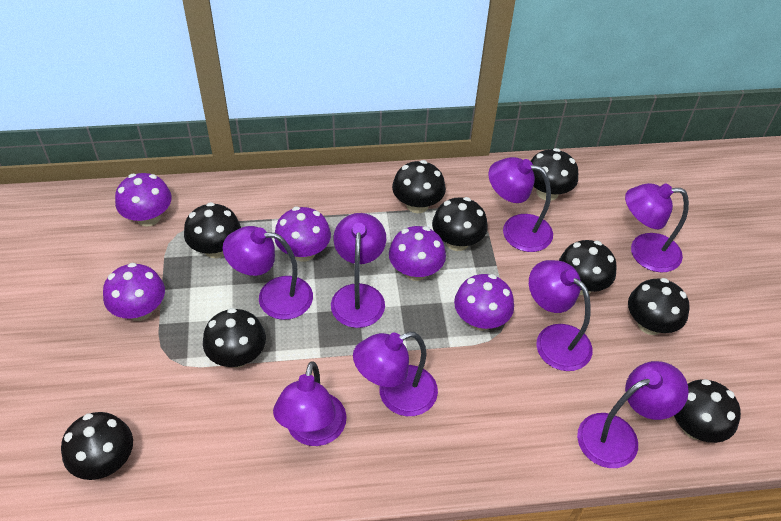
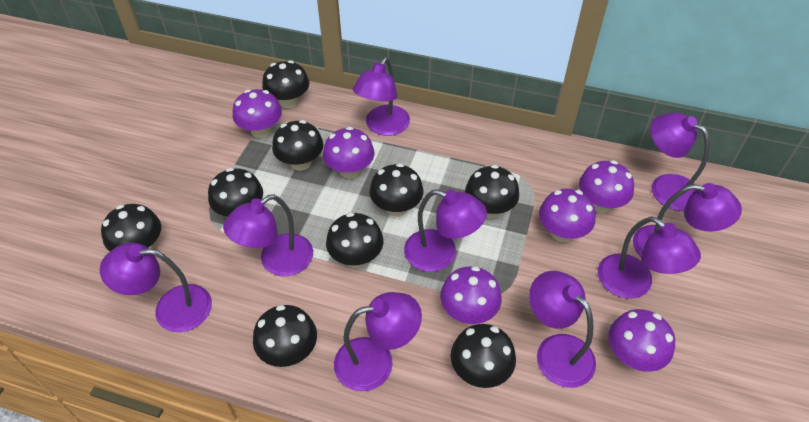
purple lamp: [223,226,313,320] [273,361,347,446] [331,213,386,328] [353,332,438,416] [488,157,553,252] [529,260,593,371] [577,361,689,468] [625,183,689,273] = 8 -> [100,243,212,332] [223,194,313,276] [334,292,422,391] [353,57,410,136] [404,189,487,272] [529,271,596,388] [598,216,701,299] [633,183,742,257] [650,113,710,211] = 9
purple mushroom: [103,263,165,321] [115,173,172,227] [274,207,331,261] [389,226,446,281] [454,274,514,331] = 5 -> [233,89,282,138] [323,127,374,178] [440,266,502,324] [539,189,596,242] [579,160,634,213] [608,309,675,372] = 6

